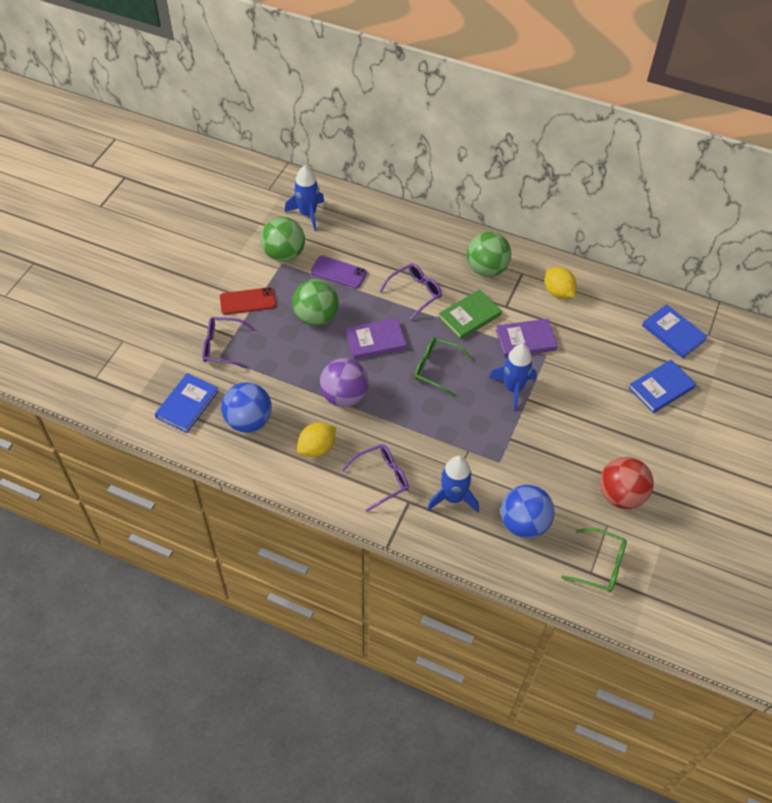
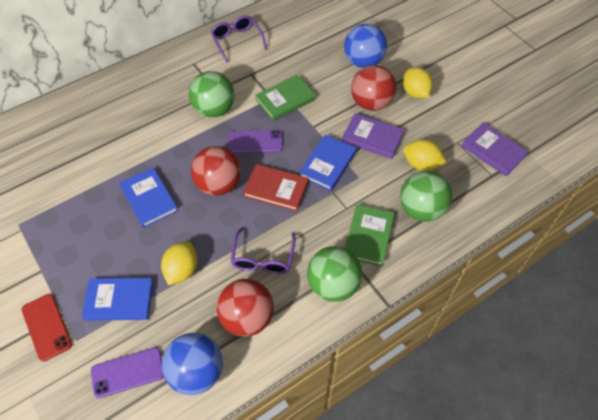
blue rocket: [285,166,324,231] [427,456,479,513] [489,344,537,411] = 3 -> none = 0
green book: [438,289,502,340] = 1 -> [255,75,316,121] [345,204,394,266] = 2
green glasses: [414,337,473,397] [561,528,627,593] = 2 -> none = 0
purple ball: [320,358,369,407] = 1 -> none = 0
purple glasses: [202,317,255,369] [342,444,409,512] [379,263,442,320] = 3 -> [211,15,267,63] [231,227,296,274] = 2
purple phone: [311,255,367,289] = 1 -> [91,347,164,398] [227,130,283,153] = 2
red ball: [600,457,653,509] = 1 -> [191,146,241,196] [216,279,274,337] [351,65,396,111] = 3
red book: none = 0 -> [243,164,308,211] = 1
yellow lemon: [297,422,336,457] [545,267,577,299] = 2 -> [161,242,198,286] [403,67,433,99] [403,139,447,171] = 3

